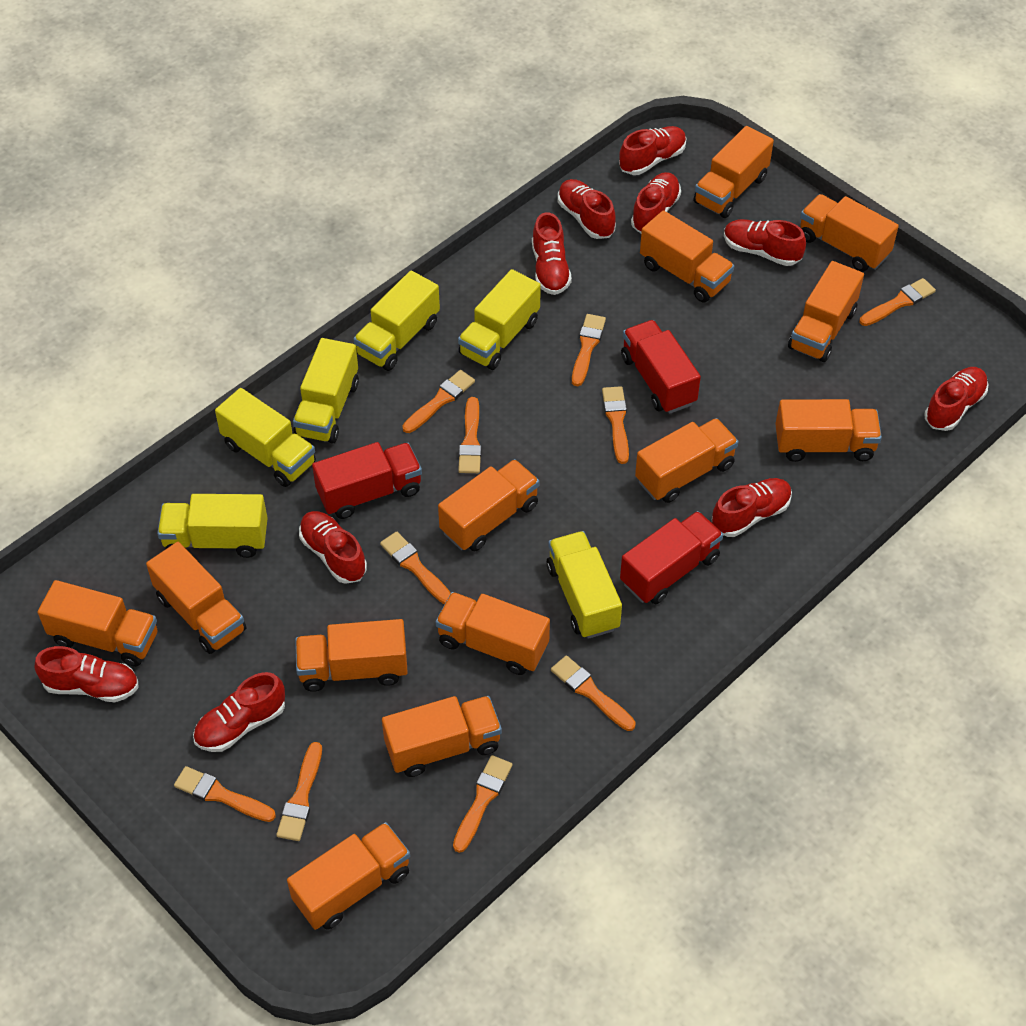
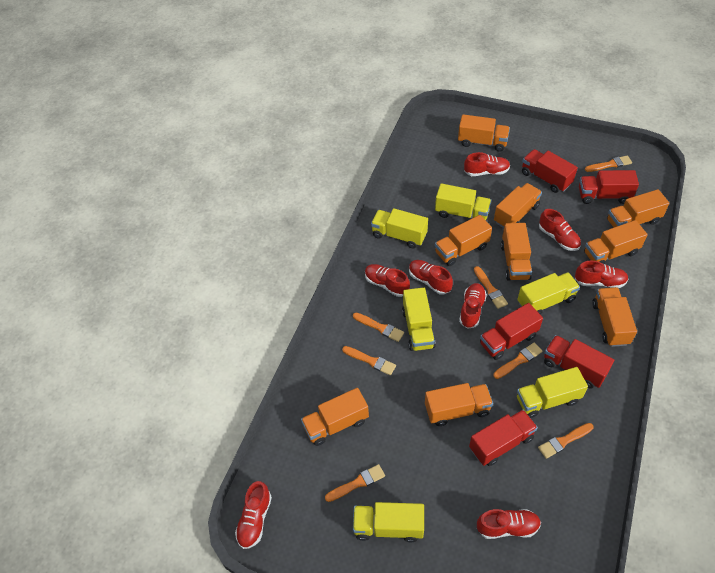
orange brush: [174,766,276,822] [276,742,322,841] [380,532,451,604] [402,370,475,433] [453,755,513,853] [458,397,482,473] [551,655,636,731] [572,314,606,386] [602,386,629,464] [859,278,936,326] = 10 -> [325,464,385,502] [342,346,396,375] [353,313,404,342] [474,266,508,309] [493,343,543,379] [538,423,594,459] [585,155,632,172] = 7
orange truck: [38,580,157,667] [146,542,246,654] [287,822,410,930] [295,619,408,692] [382,696,502,777] [436,592,550,675] [438,459,539,552] [635,418,739,503] [640,210,734,303] [693,126,774,218] [775,399,882,462] [788,261,864,362] [800,194,899,272] = 13 -> [301,388,369,446] [425,383,493,426] [435,215,492,266] [458,114,510,152] [494,183,542,228] [501,223,532,281] [584,220,648,264] [592,287,637,347] [607,189,669,228] = 9
red shoe: [35,646,139,702] [193,672,285,752] [299,511,367,584] [532,212,572,295] [558,179,616,239] [619,126,686,175] [631,172,681,234] [712,478,792,537] [724,219,806,266] [924,367,988,431] = 10 -> [235,481,272,549] [365,264,410,297] [409,260,453,295] [459,283,487,329] [464,152,510,176] [477,509,541,539] [539,209,581,251] [575,261,628,288] = 8
red truck: [312,442,422,519] [620,511,723,604] [621,320,701,414] = 3 -> [469,410,538,466] [480,303,543,360] [522,149,578,193] [544,335,614,389] [579,170,639,204] = 5

